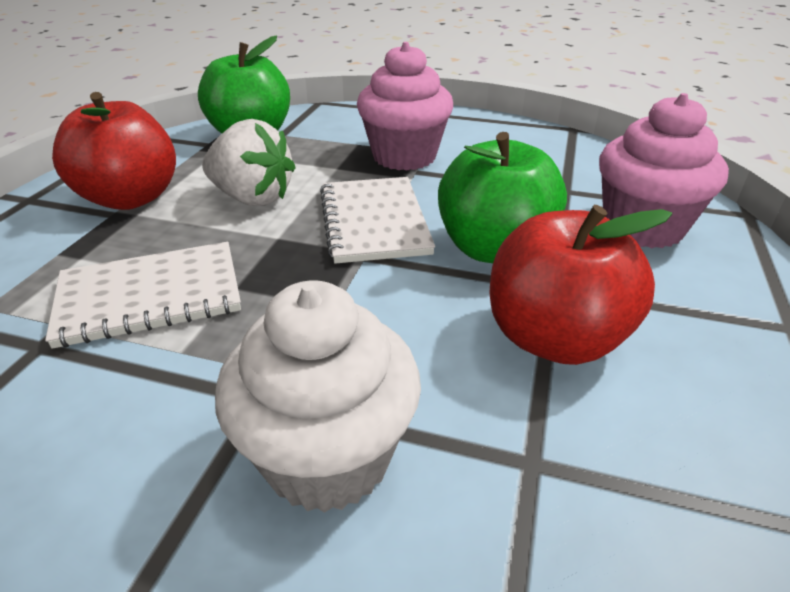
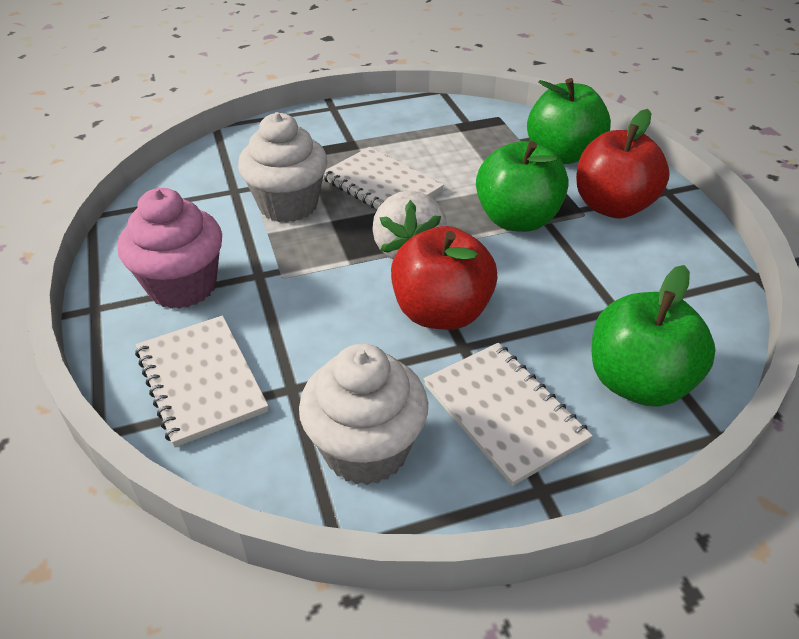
green apple: [198,35,290,134] [438,132,567,263] = 2 -> [476,141,569,232] [527,78,611,164] [592,265,716,407] = 3
pink cupcake: [357,42,453,171] [599,93,729,248] = 2 -> [117,188,222,309] = 1
white cupcake: [215,280,421,513] = 1 -> [238,112,328,223] [299,344,428,485] = 2
white notebook: [45,242,241,349] [320,177,435,264] = 2 -> [135,315,269,447] [323,147,444,210] [424,343,593,486] = 3

